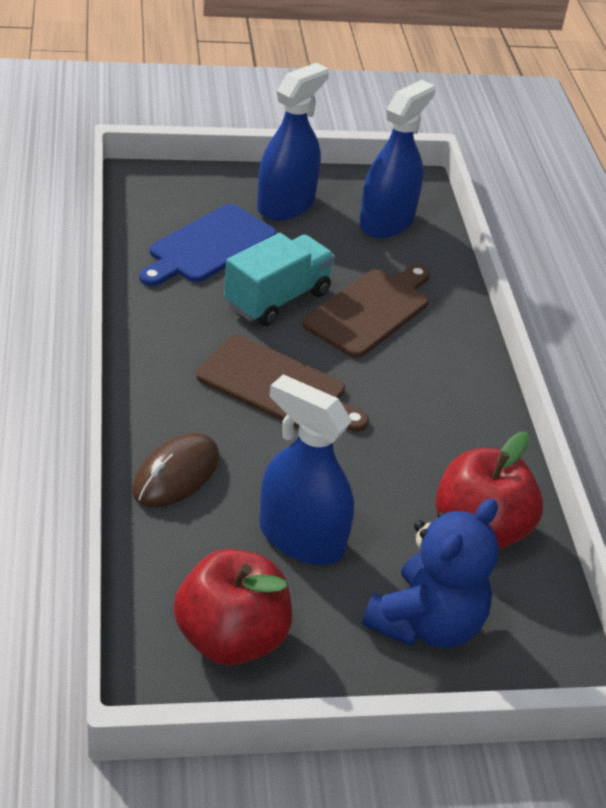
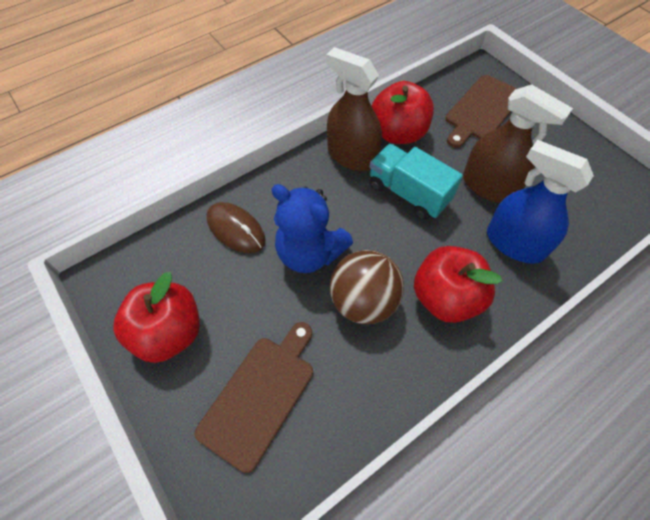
blue cutting board: [139,204,276,286] = 1 -> none = 0
blue spray bottle: [257,63,329,221] [259,374,354,565] [359,80,435,238] = 3 -> [487,140,594,264] = 1
brown ball: none = 0 -> [330,250,404,324] = 1
brown spray bottle: none = 0 -> [326,47,382,171] [463,85,573,203] = 2
red apple: [174,549,292,665] [435,432,543,550] = 2 -> [113,272,200,363] [372,81,434,144] [414,246,502,323] = 3

